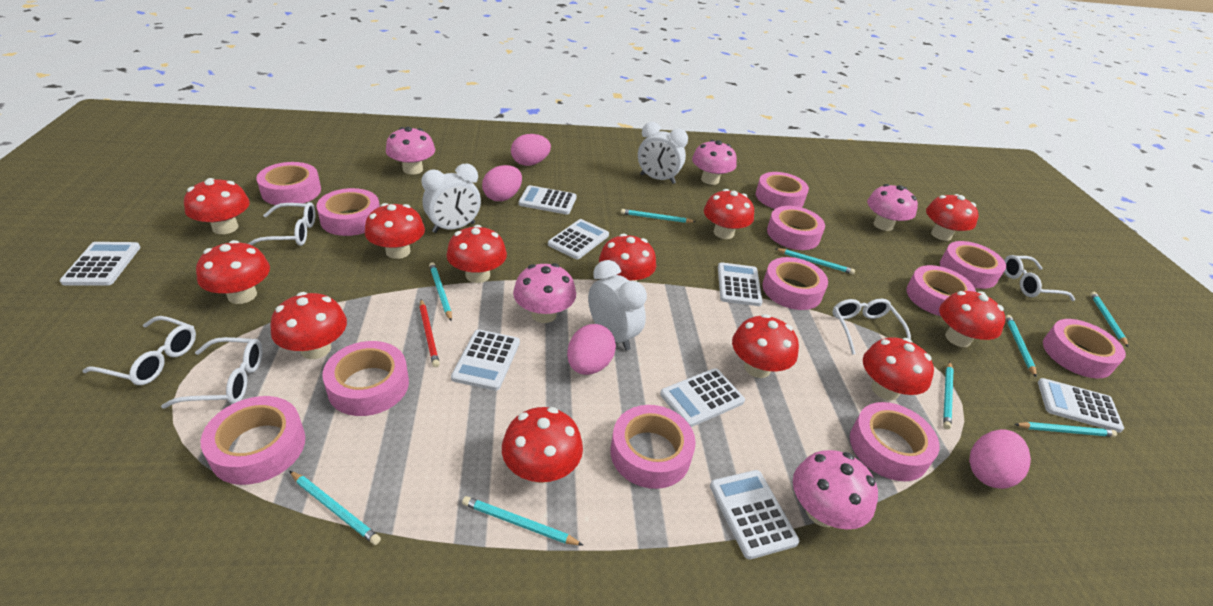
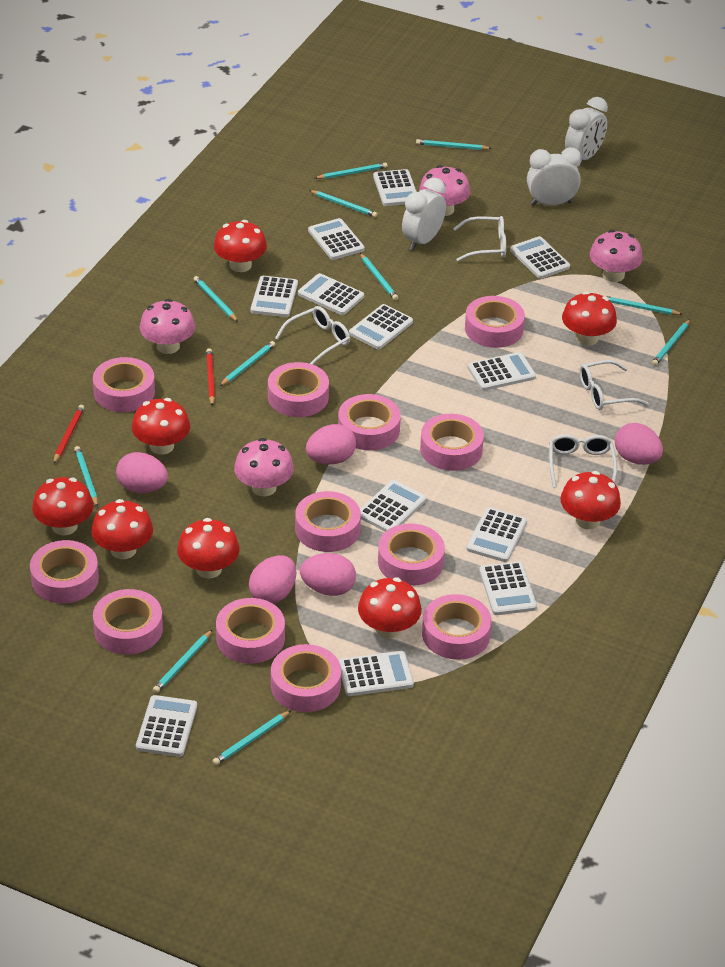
pink egg: [482,165,522,201] [511,134,551,166] [567,324,616,375] [969,429,1031,489] = 4 -> [116,452,168,493] [249,555,296,604] [300,553,356,596] [306,424,356,464] [615,423,663,465] = 5
pink mushroom: [386,127,435,175] [513,263,576,323] [692,140,737,185] [793,450,878,530] [867,184,918,231] = 5 -> [139,299,195,354] [234,438,294,496] [419,165,470,216] [590,230,643,282] = 4
red mushroom: [184,178,250,234] [196,240,270,304] [271,292,347,359] [365,203,425,259] [446,225,507,283] [502,407,583,483] [599,234,656,282] [704,189,754,239] [732,314,799,378] [863,337,934,400] [926,194,979,241] [939,291,1005,347] = 12 -> [32,477,94,535] [91,499,153,559] [132,398,190,455] [177,518,239,579] [214,220,267,272] [358,577,422,639] [560,471,621,529] [562,291,617,346] = 8
red pencil: [419,299,440,367] = 1 -> [53,405,84,464] [206,348,215,406] = 2
turquoise pencil: [289,471,381,545] [429,262,452,321] [462,496,583,545] [621,209,696,223] [775,248,855,274] [943,362,954,429] [1005,315,1037,377] [1014,422,1117,437] [1090,292,1128,347] = 9 -> [74,446,98,507] [153,630,212,693] [194,276,238,322] [212,710,292,765] [220,341,275,386] [309,190,377,217] [314,163,387,179] [360,253,398,300] [416,139,492,150] [605,296,683,315] [652,319,690,366] = 11
white calculator: [60,242,141,286] [451,330,520,391] [518,185,577,215] [548,219,609,259] [660,368,745,427] [710,470,799,560] [718,262,763,306] [1038,378,1124,433] = 8 -> [136,695,197,757] [251,276,298,317] [298,273,364,315] [308,218,365,260] [339,651,414,696] [349,304,413,349] [360,480,427,532] [373,169,417,206] [466,507,527,562] [468,352,536,391] [479,561,537,615] [510,236,570,279] = 12
white glasses: [82,316,196,385] [161,337,262,408] [248,202,316,246] [833,299,911,355] [1004,255,1075,301] = 5 -> [275,306,350,365] [453,216,506,261] [549,434,617,488] [579,360,649,410] = 4

